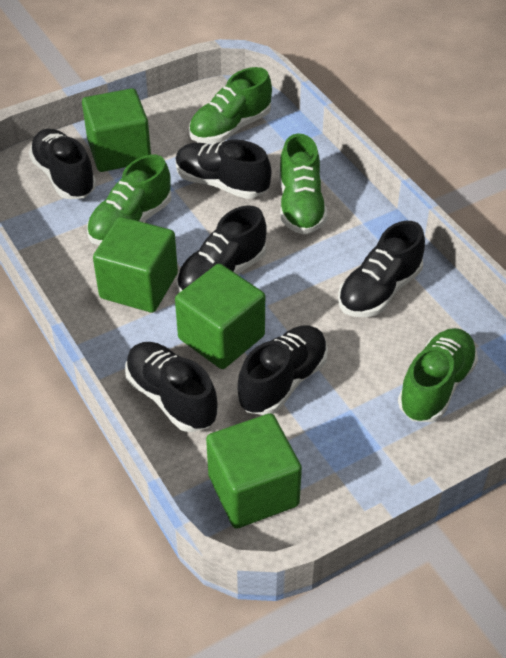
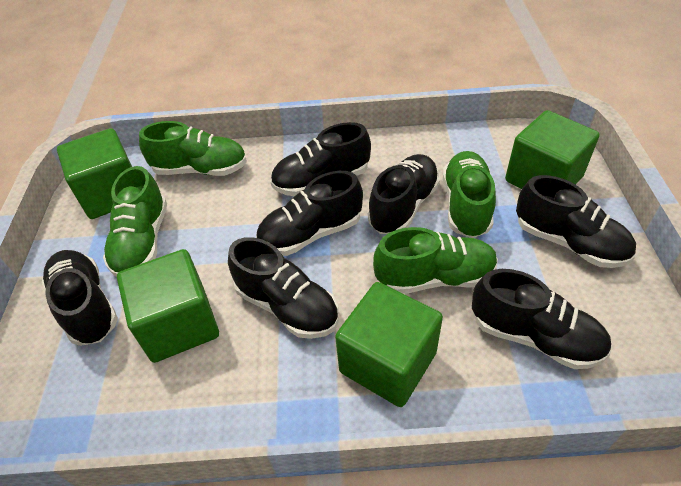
black shoe: [29,129,96,199] [125,342,218,432] [175,139,271,199] [177,205,267,293] [238,325,328,415] [338,221,425,317] = 6 -> [42,250,118,346] [228,237,339,339] [256,171,363,256] [271,122,371,196] [368,154,440,234] [472,269,611,369] [516,175,636,268] = 7

